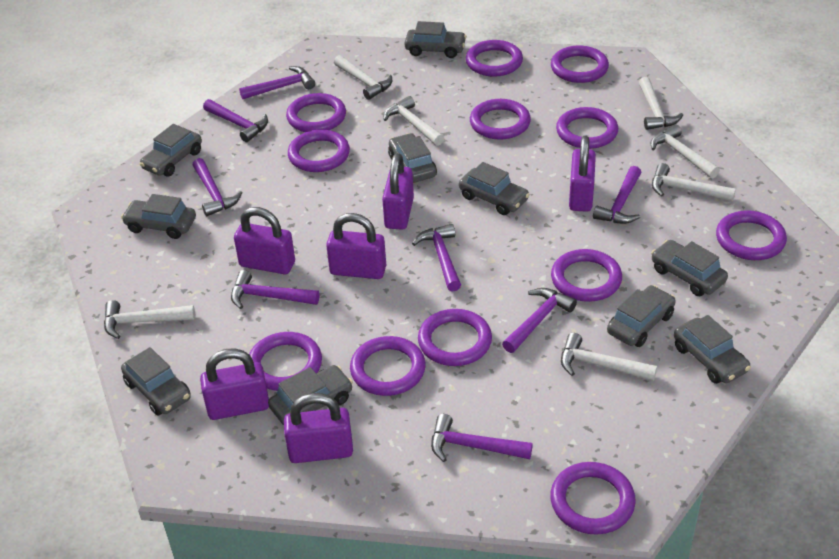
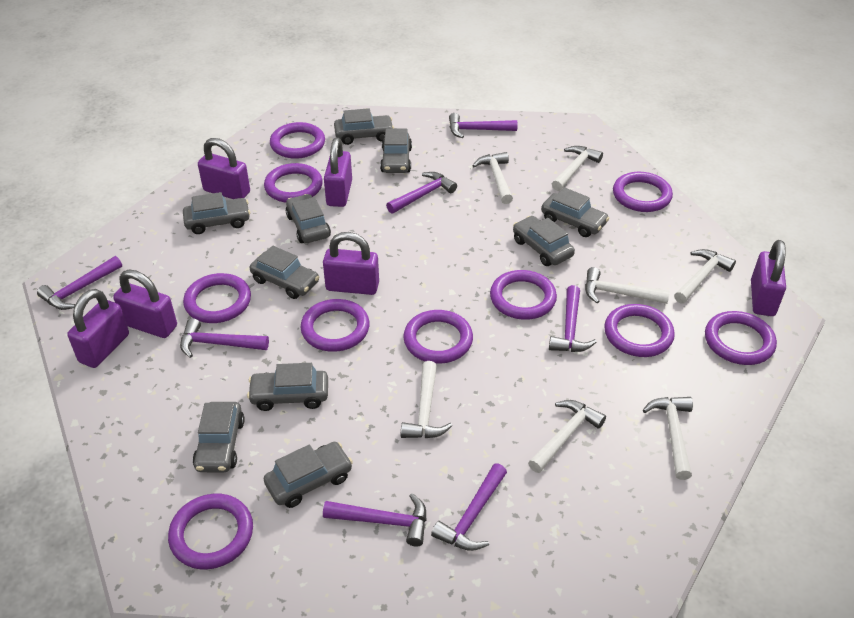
purple hammer: [192,158,242,216] [203,99,268,142] [231,270,319,309] [239,66,315,99] [412,224,461,291] [431,414,533,462] [502,288,577,353] [593,166,641,224] = 8 -> [37,256,122,310] [180,318,269,358] [323,493,426,547] [386,172,457,214] [431,463,507,551] [449,113,518,138] [549,285,597,352] = 7
purple ring: [249,332,322,391] [286,93,346,132] [288,130,350,172] [350,336,425,396] [418,309,492,366] [466,40,523,77] [470,99,531,140] [550,462,636,534] [551,46,609,83] [551,249,622,302] [556,107,618,149] [716,210,787,260] = 12 -> [168,494,253,569] [183,273,251,323] [264,163,323,203] [270,122,325,159] [301,299,370,352] [403,310,473,364] [490,270,557,320] [604,304,675,357] [613,172,673,212] [705,311,777,365] = 10

